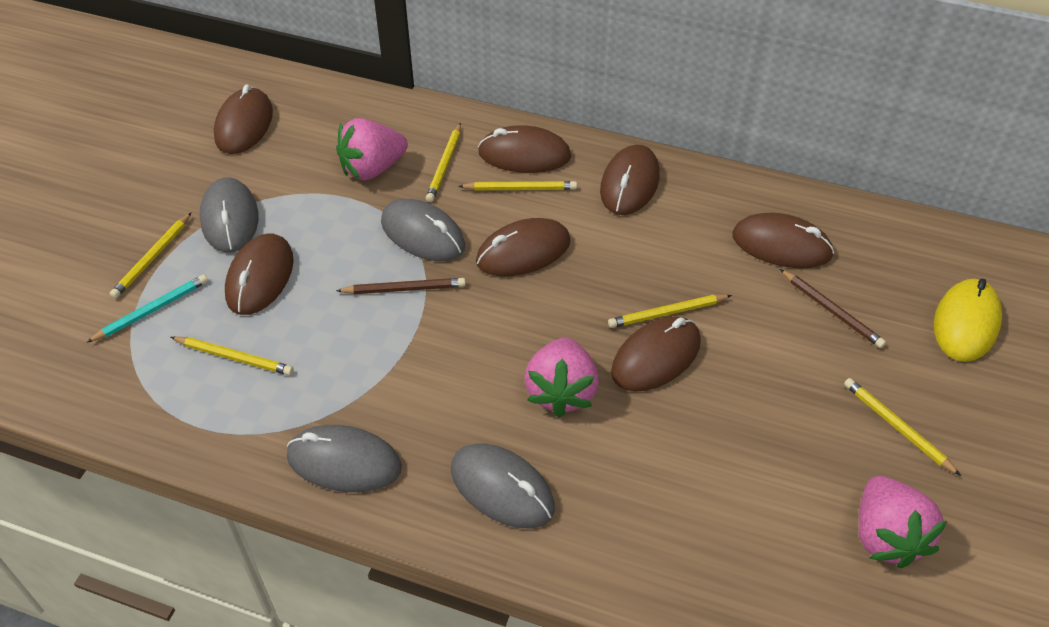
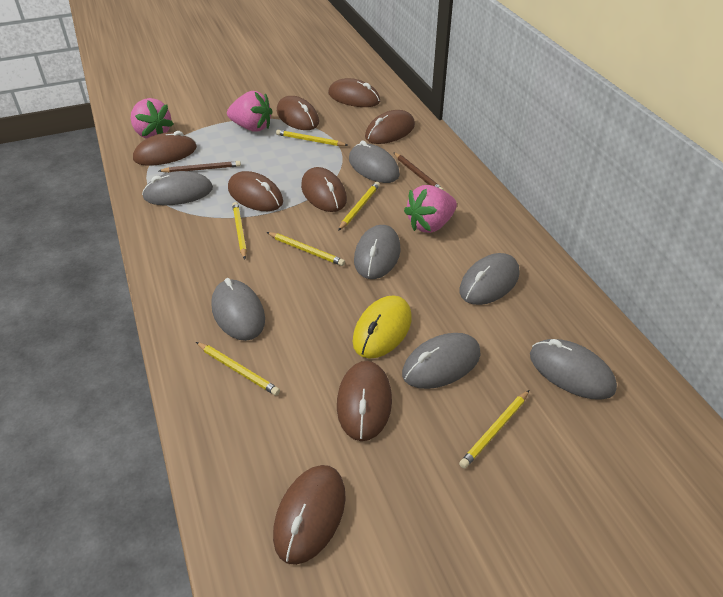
brown mouse: [214,85,273,154] [225,234,294,315] [476,218,571,276] [478,125,571,173] [600,145,660,215] [611,316,701,391] [732,213,834,268] = 7 -> [133,131,197,166] [228,171,283,211] [273,465,346,565] [277,96,319,130] [301,167,347,212] [328,78,380,107] [337,361,392,441] [365,110,415,144] = 8
grey mouse: [200,178,258,252] [287,425,402,492] [381,199,465,261] [451,443,555,528] = 4 -> [142,171,213,205] [211,278,265,341] [349,141,400,183] [354,225,401,279] [402,333,481,389] [459,253,519,305] [530,339,617,400] = 7
turquoise pencil: [86,275,208,343] = 1 -> none = 0

